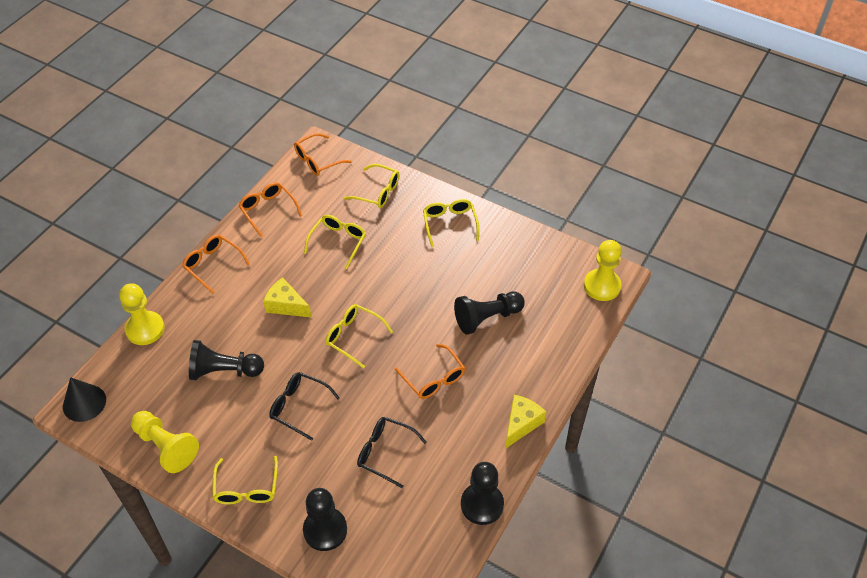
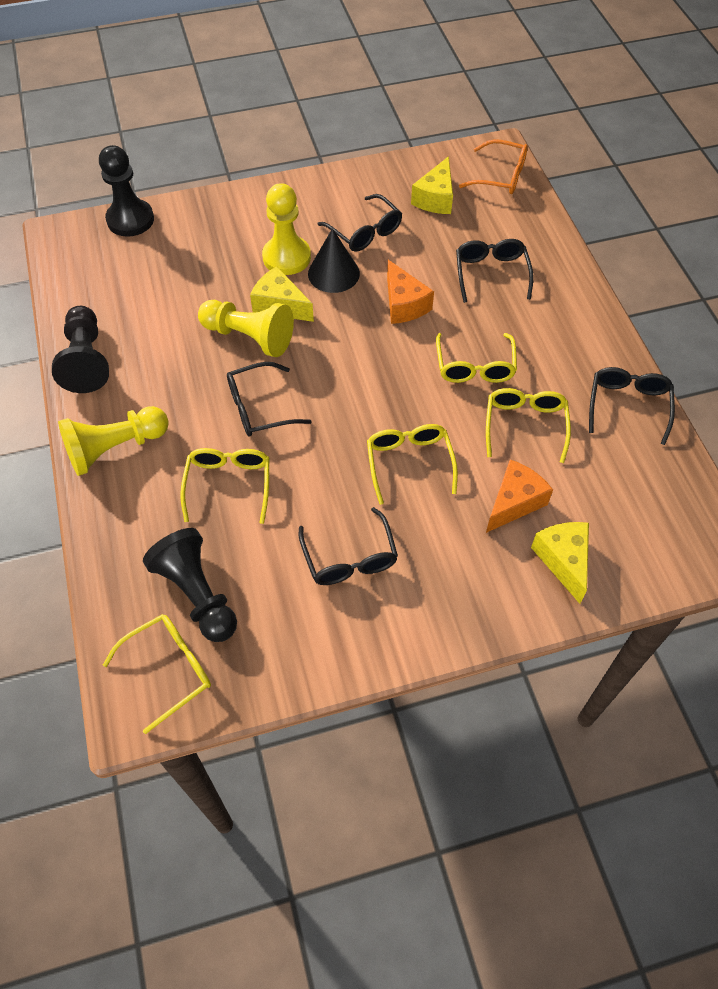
black glasses: [269,372,340,441] [357,417,427,488] = 2 -> [227,362,312,436] [299,507,398,585] [317,194,402,252] [456,239,533,303] [589,367,675,445] = 5
black pawn: [189,340,264,380] [303,488,347,551] [454,291,525,335] [461,462,504,525] = 4 -> [52,306,109,393] [99,145,154,237] [143,528,237,642] = 3
orange cheese: none = 0 -> [387,260,434,324] [486,460,553,533] = 2
orange glasses: [182,235,250,294] [239,182,302,237] [294,133,352,176] [395,344,465,399] = 4 -> [459,139,528,194] = 1
yellow cheese: [263,277,311,317] [505,395,546,449] = 2 -> [250,266,314,322] [411,156,453,214] [531,522,589,604] = 3

